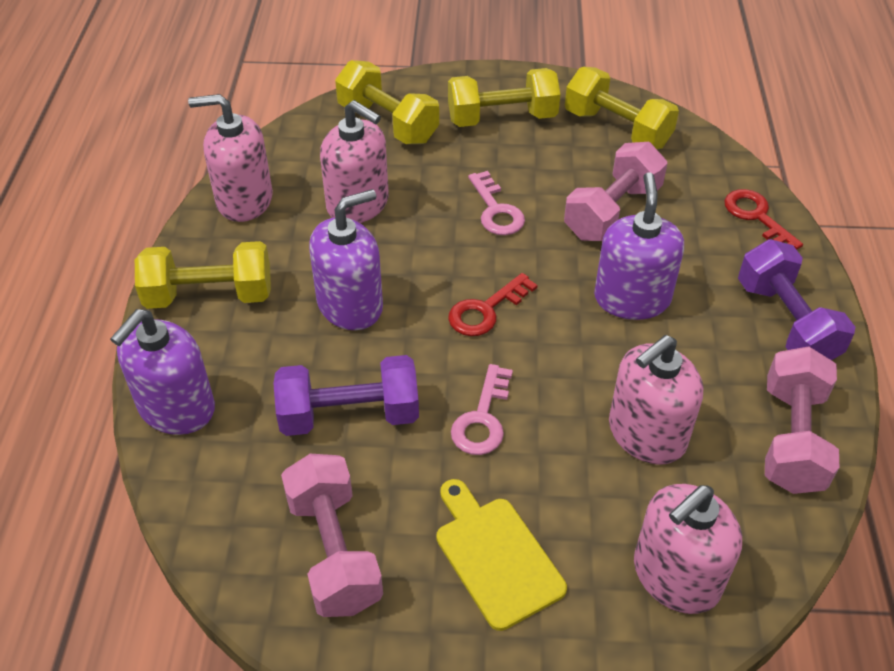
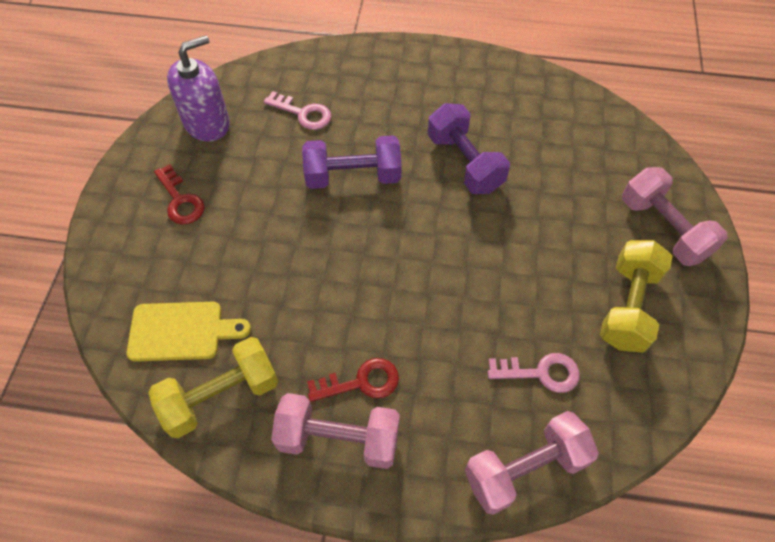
pink soap dispenser: [188,94,273,222] [320,100,389,223] [609,335,703,465] [634,484,742,614] = 4 -> none = 0
purple soap dispenser: [110,309,215,435] [309,189,383,330] [594,172,684,320] = 3 -> [167,35,230,142] = 1
yellow dumbbell: [135,241,271,309] [335,60,439,144] [448,68,560,127] [565,67,679,149] = 4 -> [148,337,279,438] [600,240,673,353] = 2

